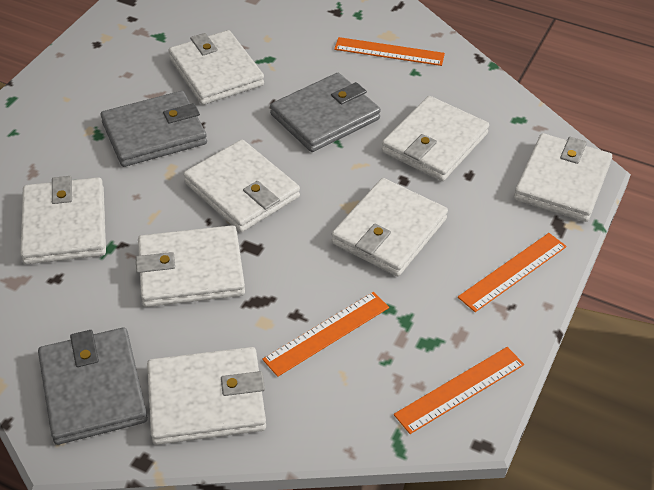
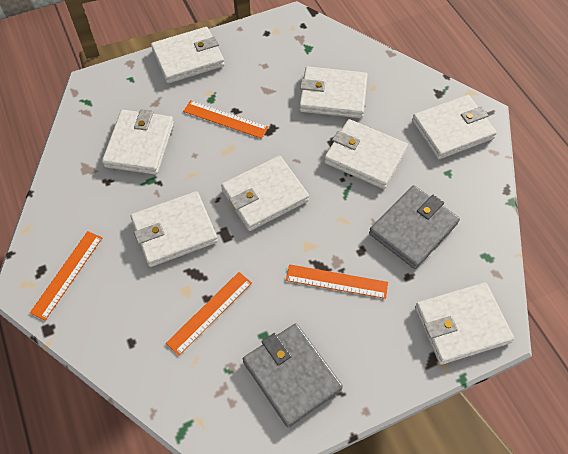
grey wallet: [38,327,148,445] [101,91,207,167] [270,73,381,152] = 3 -> [243,323,343,428] [369,185,460,269] = 2

